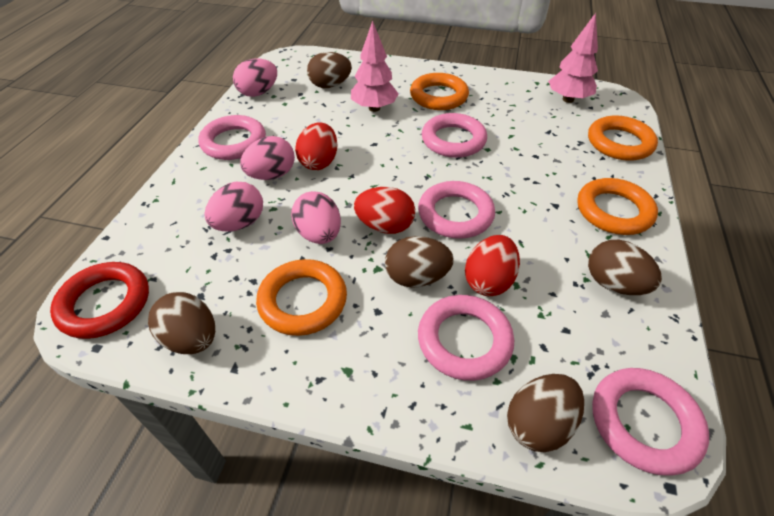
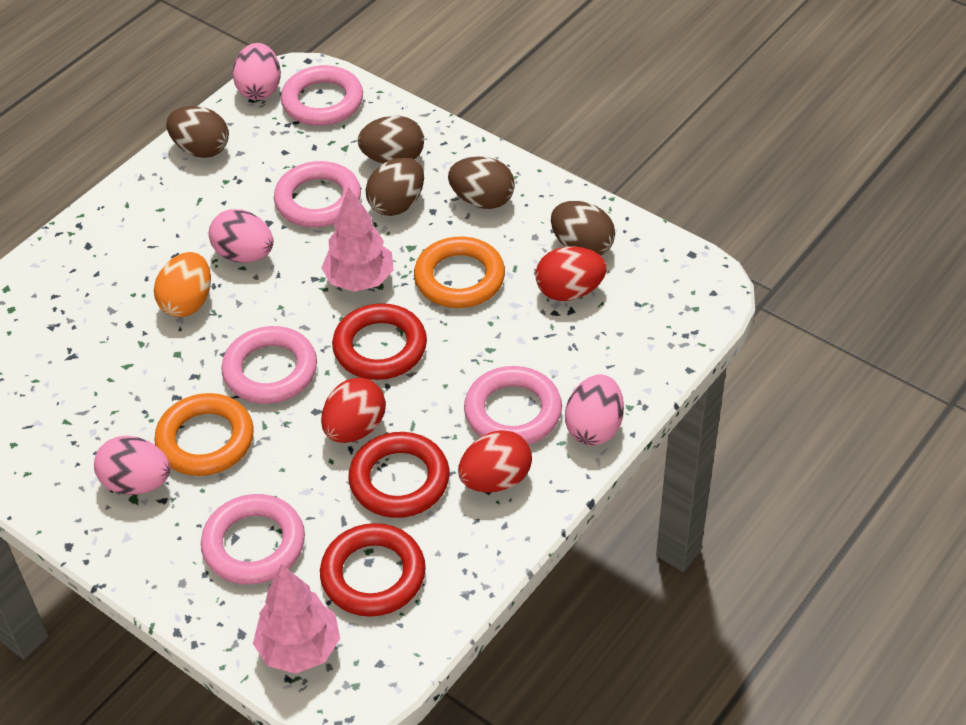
orange egg: none = 0 -> [154,252,211,317] = 1
orange ring: [256,259,347,336] [410,73,469,110] [577,178,658,235] [588,115,658,161] = 4 -> [154,393,254,476] [414,237,505,308] = 2
red ring: [50,262,149,339] = 1 -> [320,523,426,617] [332,303,427,380] [348,432,449,518] = 3

